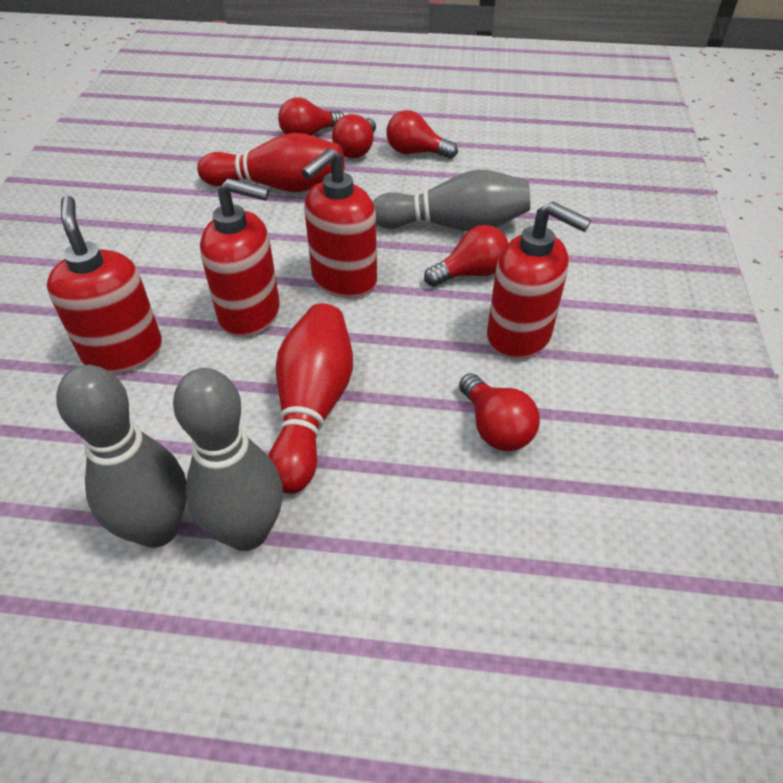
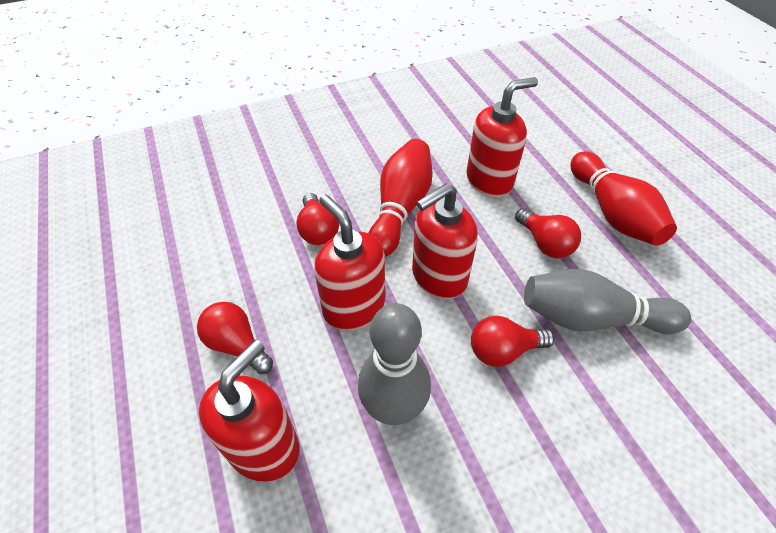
grey bowling pin: [56,365,187,548] [173,368,283,551] [373,170,530,231] = 3 -> [358,303,431,425] [524,269,691,334] = 2
red light bulb: [278,97,344,136] [332,114,376,158] [386,110,458,159] [424,225,508,287] [459,373,540,451] = 5 -> [197,302,273,374] [296,193,339,245] [471,316,555,367] [515,208,581,258] = 4

